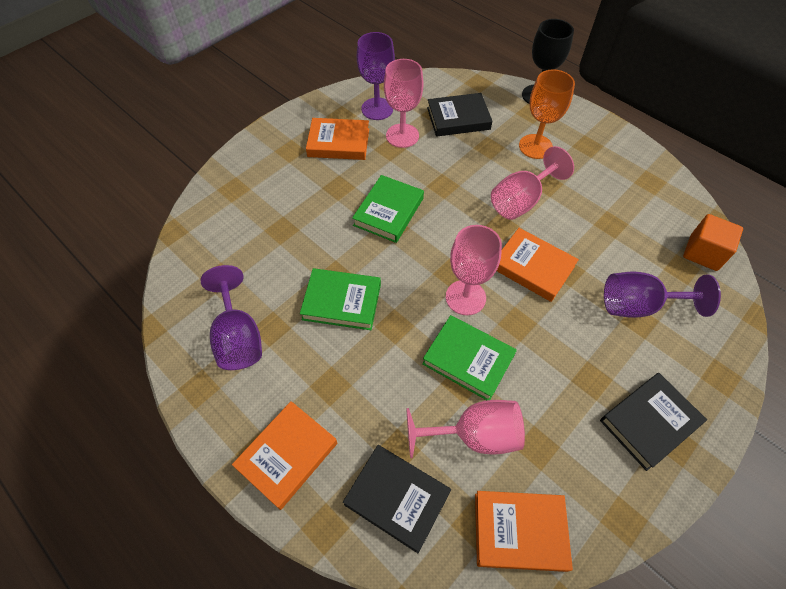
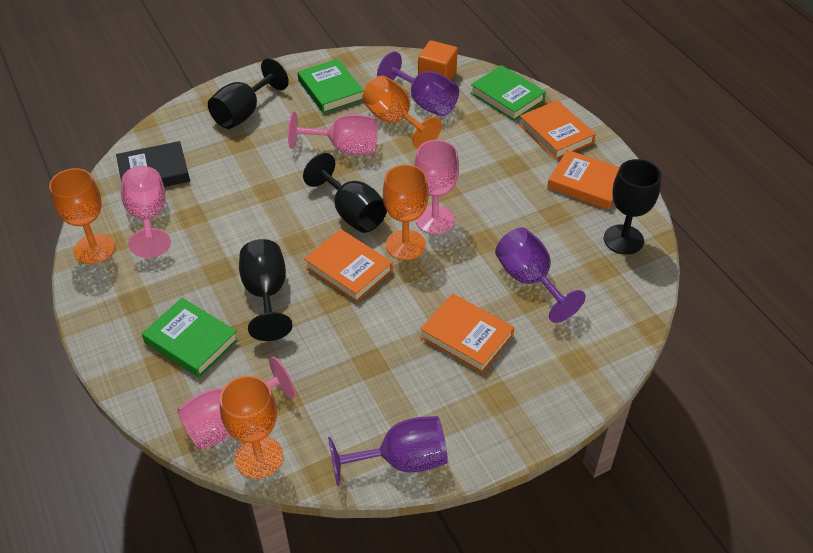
black book: [343,445,451,553] [427,93,492,137] [600,373,707,471] = 3 -> [116,141,190,187] = 1
black goblet: [522,19,574,104] = 1 -> [208,58,289,129] [239,239,293,341] [303,153,387,233] [604,159,661,255] = 4
orange goblet: [519,69,575,159] = 1 -> [49,168,115,264] [220,375,283,479] [362,76,442,149] [383,164,429,260] = 4

